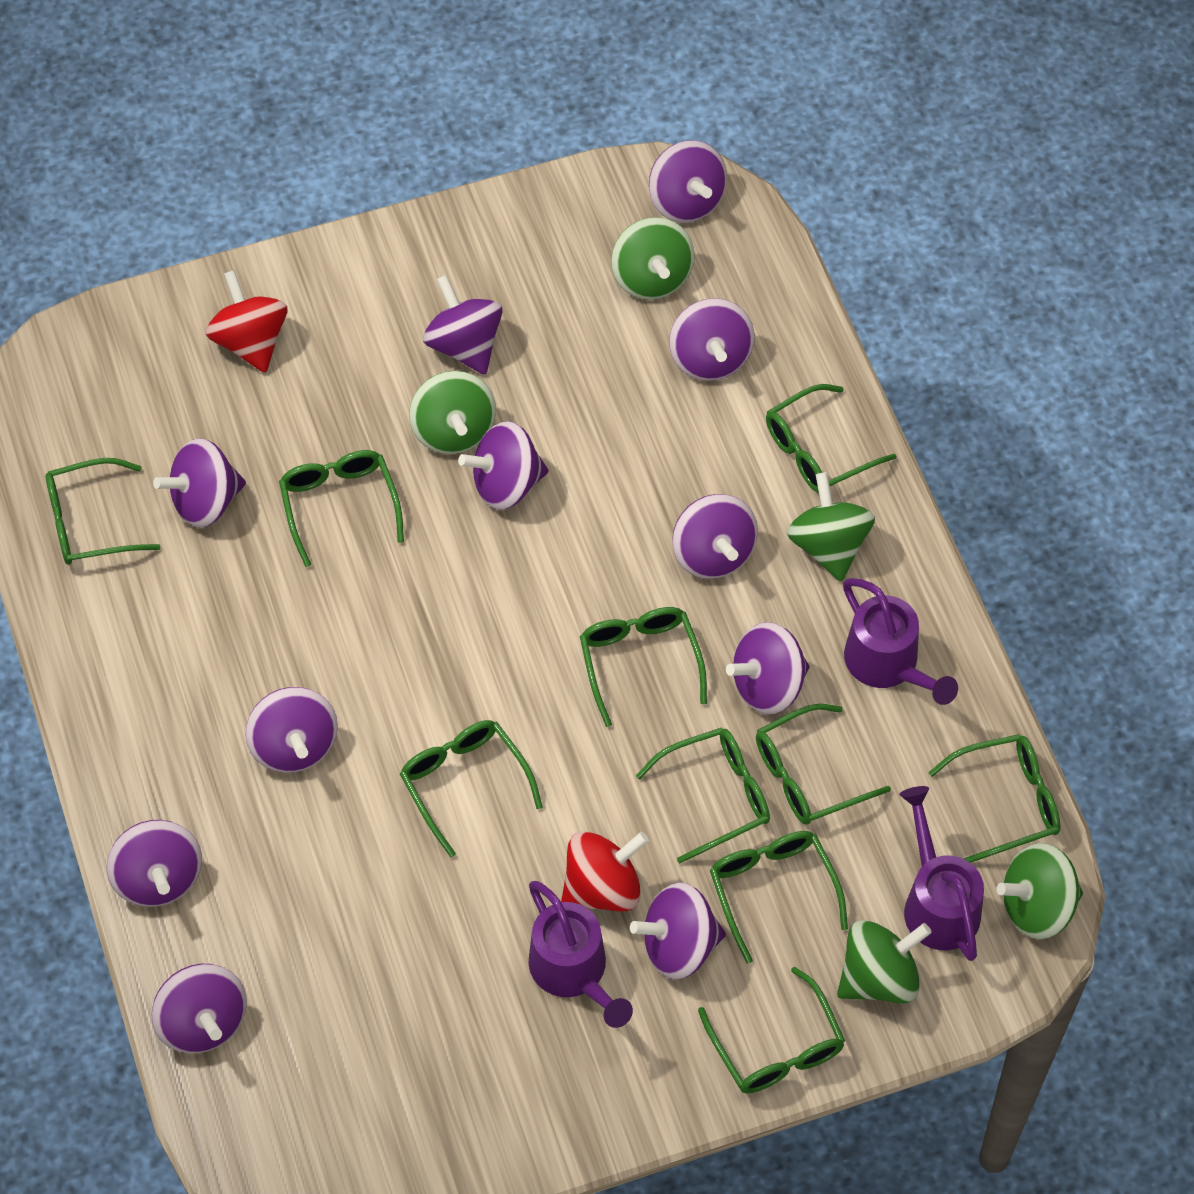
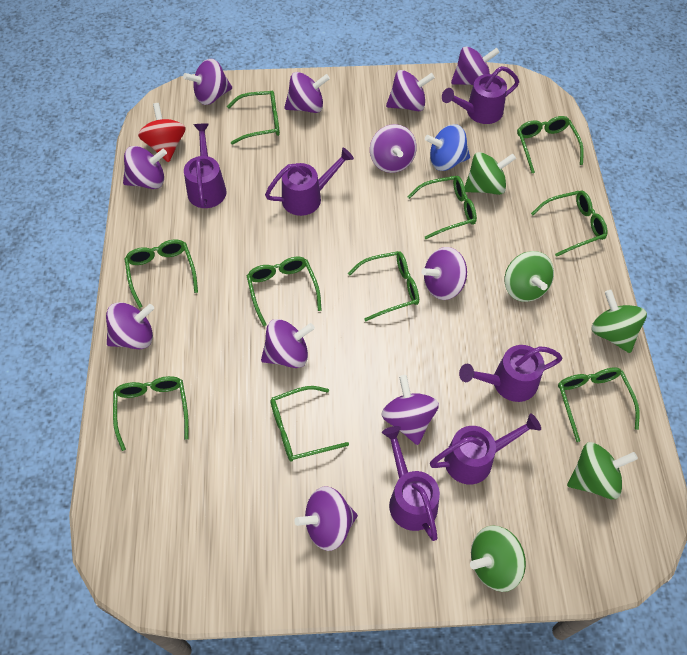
blue spinning top: none = 0 -> [425,124,470,171] = 1
purple watering can: [528,881,633,1028] [843,578,958,705] [899,786,984,961] = 3 -> [184,124,227,208] [265,148,354,216] [382,426,440,541] [430,413,541,484] [442,66,519,124] [459,345,562,402] = 6
red spinning top: [206,270,287,373] [561,831,649,911] = 2 -> [138,103,186,162] = 1

